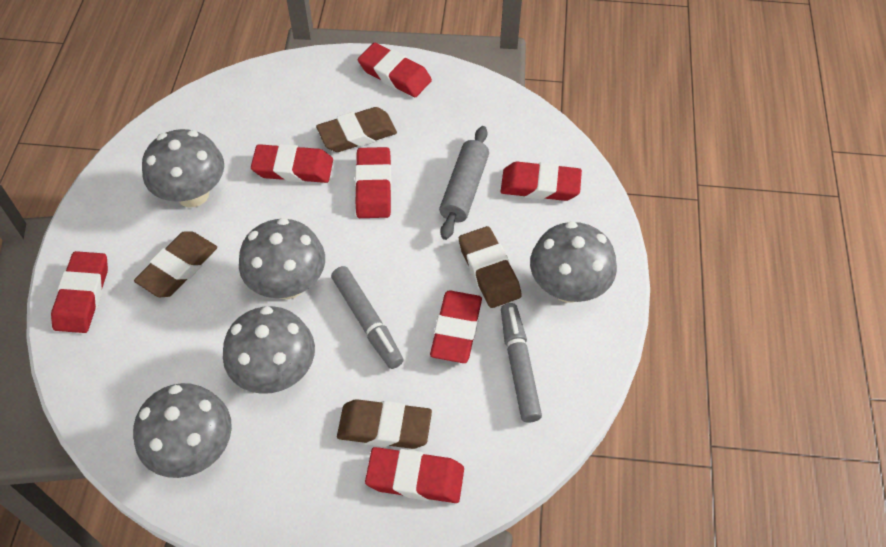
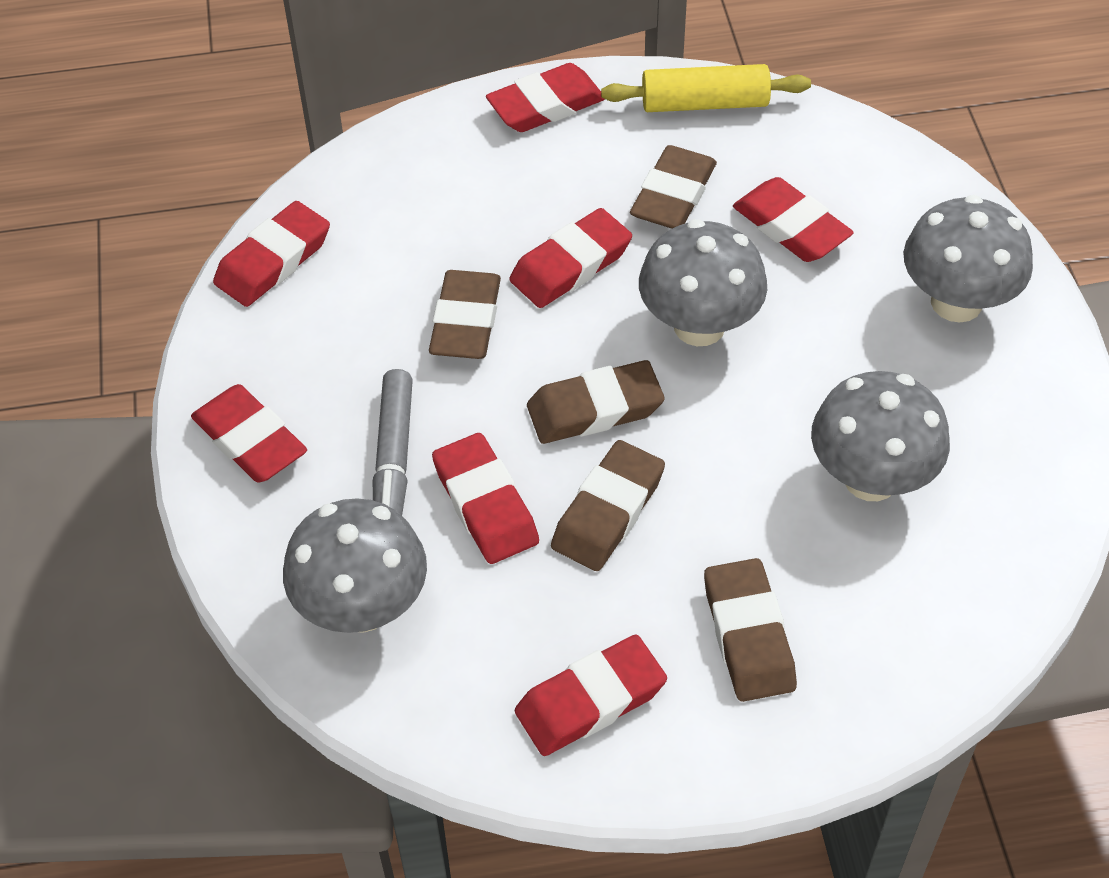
brown eraser: [134,231,217,297] [316,107,397,152] [337,399,432,449] [459,226,522,308] = 4 -> [429,270,501,359] [527,360,665,444] [551,440,665,571] [630,145,717,229] [704,558,797,702] = 5
grey marker: [331,266,403,369] [501,303,542,423] = 2 -> [373,369,413,516] = 1
grey mushroom: [133,383,232,478] [142,129,224,207] [223,306,315,394] [239,218,325,299] [530,221,617,303] = 5 -> [283,498,427,633] [639,219,767,346] [811,371,950,501] [904,195,1033,323] = 4
grey rolling pin: [439,126,489,240] = 1 -> none = 0
yellow rolling pin: none = 0 -> [601,64,811,112] = 1

